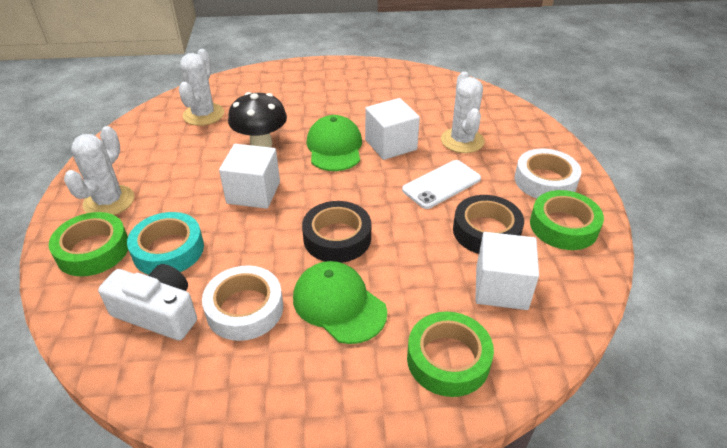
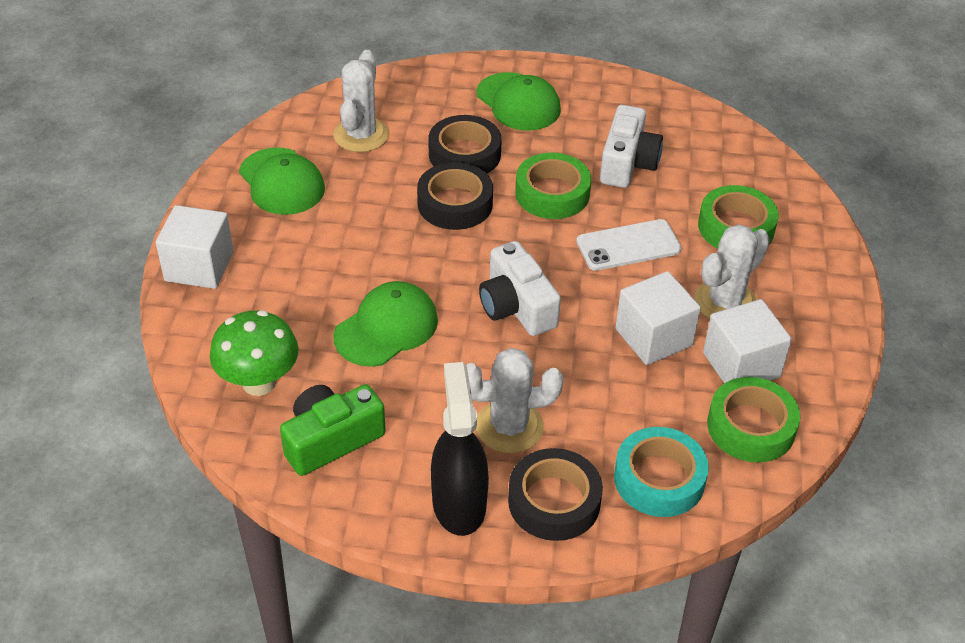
black mushroom: [228,92,287,147] = 1 -> none = 0
black spray bottle: none = 0 -> [431,362,489,536] = 1
black tape: [302,201,371,263] [453,195,524,254] = 2 -> [417,162,493,230] [428,115,502,173] [508,448,603,541] = 3
green camera: none = 0 -> [280,384,386,476] = 1
green cap: [293,261,387,344] [307,115,362,171] = 2 -> [239,147,325,215] [333,281,438,367] [477,72,561,130] = 3
green mushroom: none = 0 -> [210,310,299,396] = 1
white camera: [98,264,197,340] = 1 -> [479,241,561,336] [600,105,663,188] = 2
white tape: [202,265,283,341] [515,149,582,198] = 2 -> none = 0

